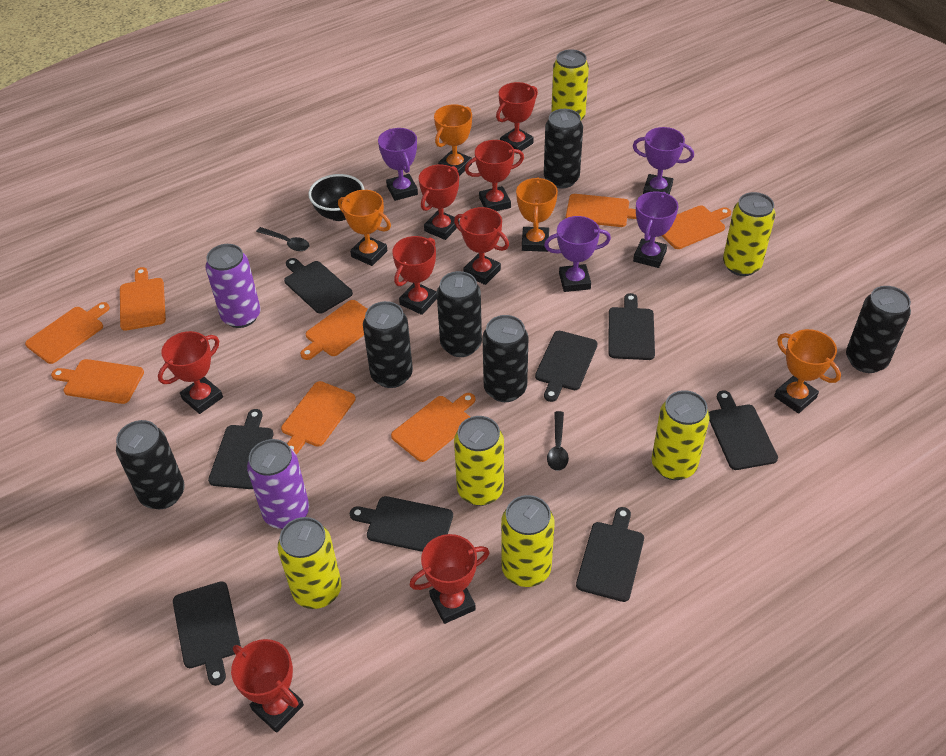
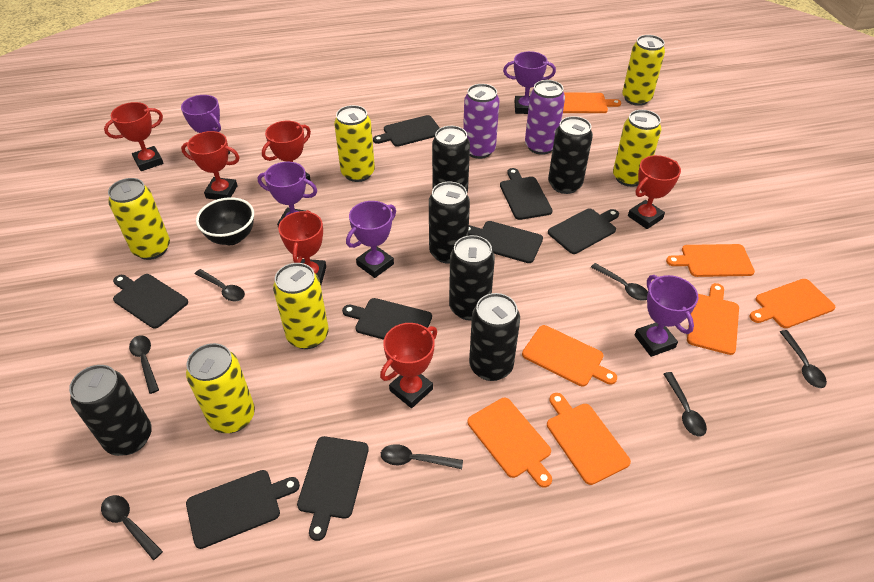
black spoon: [256,227,309,251] [547,411,569,471] = 2 -> [101,495,163,560] [129,335,159,394] [195,269,245,301] [381,444,463,469] [591,263,648,301] [664,372,707,437] [780,330,827,388] = 7
orange cutting board: [25,302,110,364] [51,359,144,404] [120,267,166,331] [281,381,356,455] [300,300,367,360] [391,393,475,462] [566,194,636,227] [662,205,731,249] = 8 -> [468,398,552,488] [522,325,617,386] [547,393,631,485] [563,93,621,113] [666,244,755,277] [687,283,739,355] [749,279,835,328] = 7
orange trophy: [338,190,391,266] [434,104,472,176] [516,177,558,252] [774,329,841,414] = 4 -> none = 0
purple trophy: [378,128,418,201] [544,216,611,292] [633,127,694,195] [633,191,678,268] = 4 -> [181,95,230,154] [258,162,317,227] [346,201,396,278] [503,51,556,114] [635,275,698,357] = 5
red trophy: [158,331,223,414] [231,639,304,733] [392,236,437,315] [410,534,490,624] [419,165,460,240] [454,207,509,285] [465,140,524,211] [496,82,538,154] = 8 -> [104,102,164,171] [181,131,240,200] [262,121,311,181] [278,210,326,285] [380,323,437,408] [628,155,681,229] = 6

